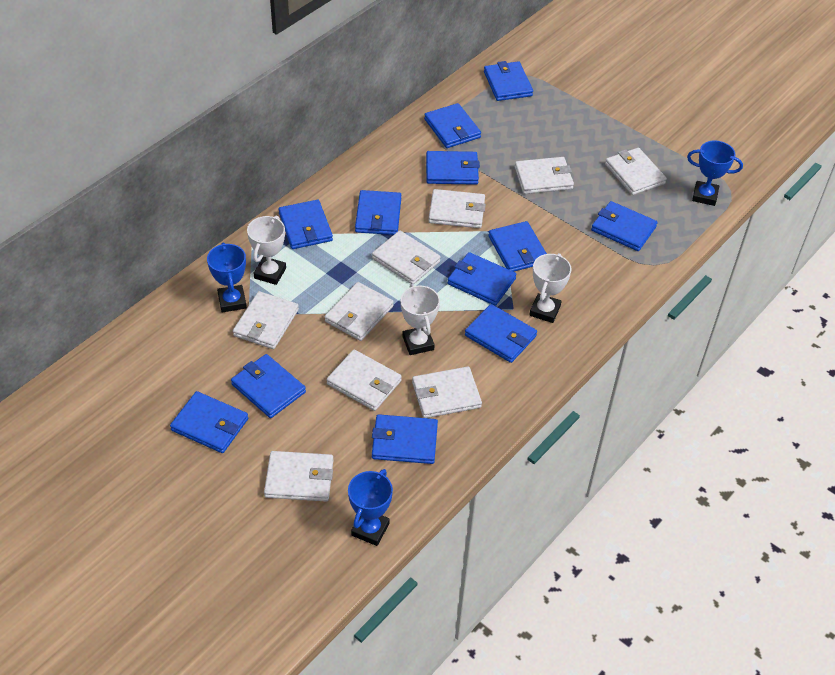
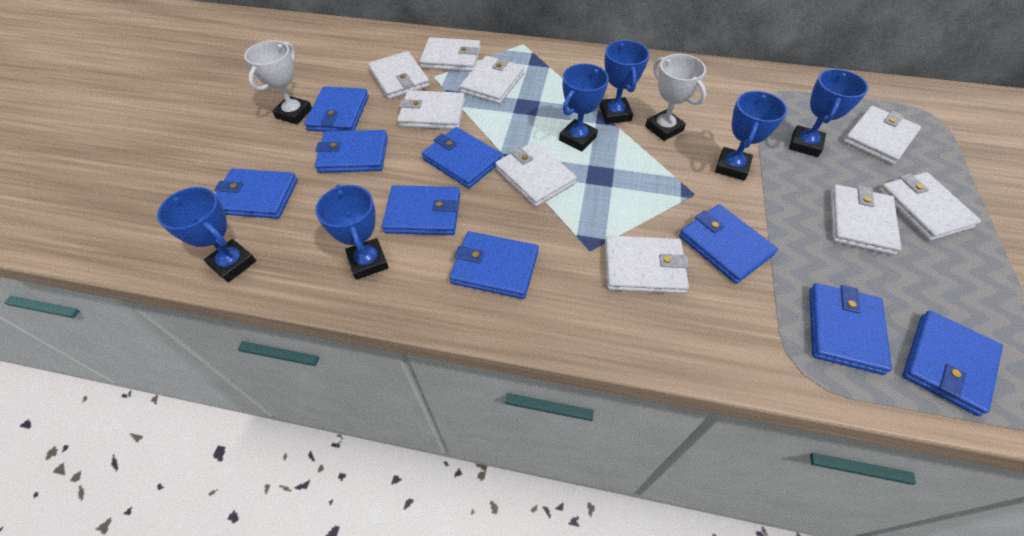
blue trophy: [207,242,247,313] [348,469,393,546] [687,141,743,206] = 3 -> [157,187,256,282] [315,185,389,280] [559,64,609,151] [599,40,649,124] [715,91,787,181] [789,69,869,157] = 6
blue wallet: [170,391,248,453] [231,354,306,418] [278,200,333,249] [355,190,401,235] [372,414,438,464] [424,103,481,148] [426,151,480,185] [448,252,517,306] [465,304,537,363] [484,61,533,101] [488,221,547,272] [591,201,658,251] = 12 -> [214,169,298,219] [304,86,369,132] [315,130,388,173] [382,185,460,235] [422,127,503,188] [450,231,539,299] [679,204,778,284] [809,283,892,375] [902,310,1003,416] = 9
white trophy: [247,216,286,285] [400,284,440,355] [529,253,571,323] = 3 -> [244,40,312,124] [645,54,706,141] = 2

